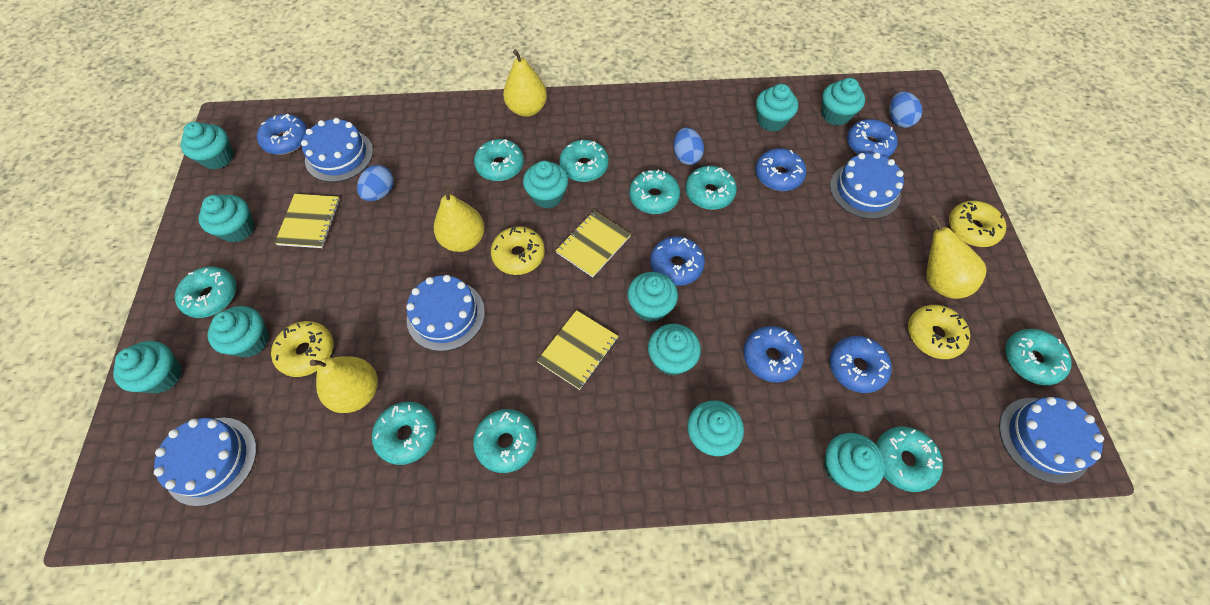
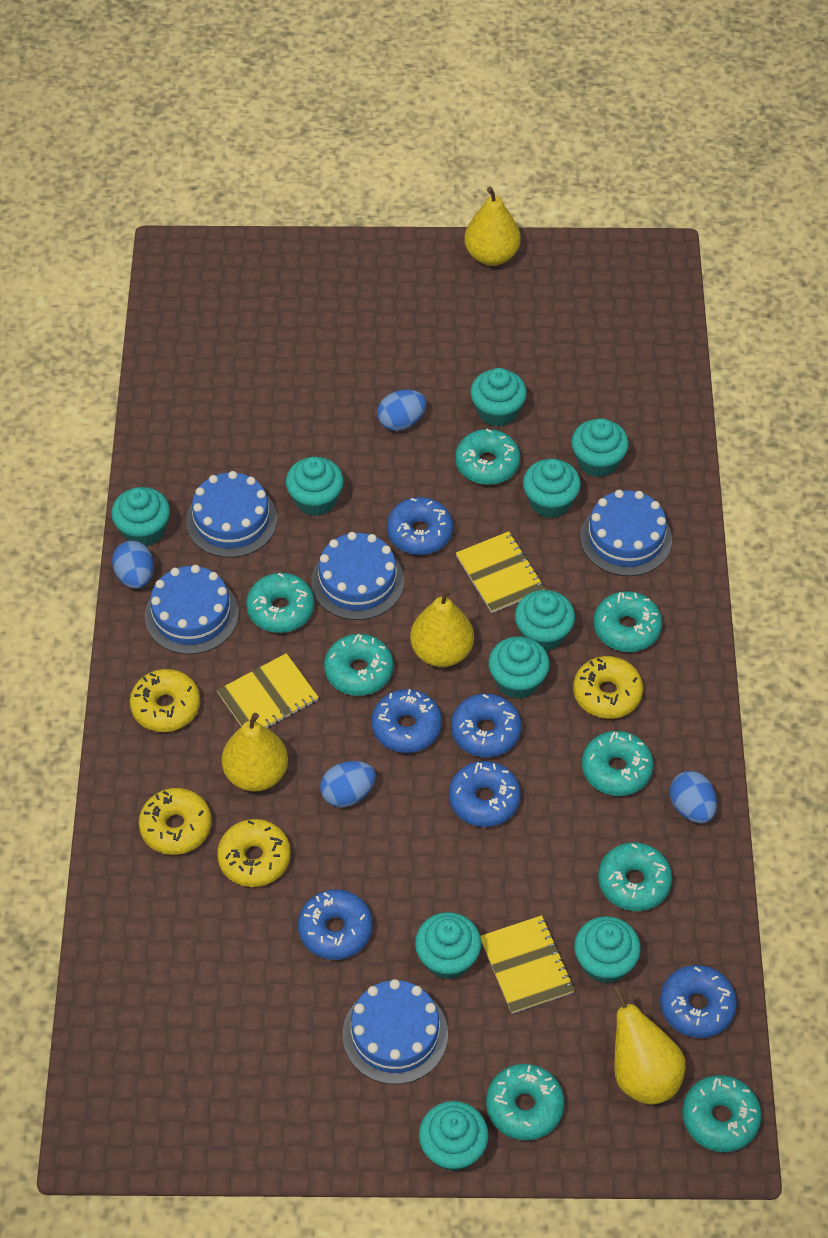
blue egg: [357,165,394,201] [674,127,704,165] [889,92,922,128] = 3 -> [112,541,154,589] [320,761,376,807] [377,390,427,431] [670,771,717,823] = 4
turquoise cupcake: [113,341,182,393] [181,122,234,169] [198,195,255,242] [208,306,269,357] [523,161,568,208] [627,272,678,322] [648,324,701,376] [687,400,744,456] [756,84,798,131] [821,78,865,125] [824,433,885,492] = 11 -> [111,487,170,546] [286,457,344,516] [415,912,481,980] [419,1101,489,1172] [470,368,527,427] [488,636,550,699] [515,590,575,651] [523,459,581,518] [571,418,629,477] [574,916,641,984] = 10
turquoise donut: [175,267,236,318] [372,402,437,465] [473,409,537,473] [474,139,524,181] [559,140,609,182] [629,169,680,214] [685,166,737,210] [876,426,943,492] [1005,329,1072,385] = 9 -> [246,573,315,633] [324,634,393,696] [455,429,520,485] [486,1064,564,1140] [582,731,653,796] [594,591,662,652] [598,842,672,911] [682,1075,762,1152] = 8

